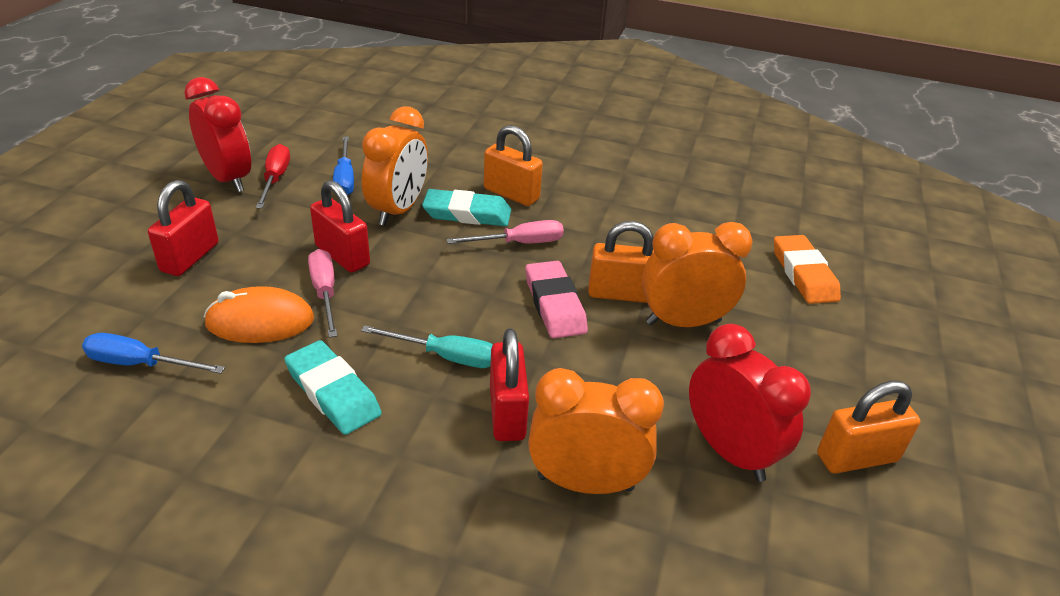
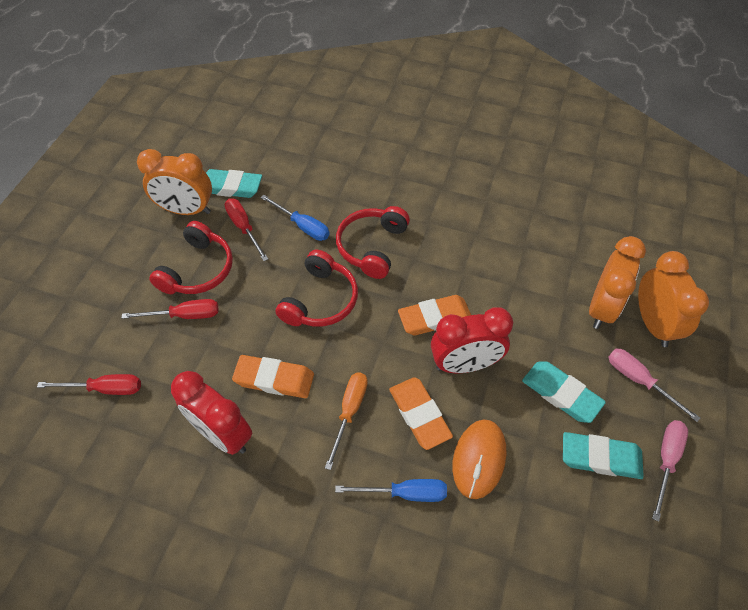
orange eraser: [774,235,841,304] = 1 -> [232,355,314,398] [389,377,453,450] [398,295,471,335] = 3
orange padlock: [484,125,543,206] [588,221,654,303] [817,381,920,474] = 3 -> none = 0
orange screwdriver: none = 0 -> [325,372,368,470] = 1
pink eraser: [525,261,588,338] = 1 -> none = 0
red headphones: none = 0 -> [149,221,233,294] [276,250,358,327] [336,206,410,279] = 3
red padlock: [148,180,219,276] [310,180,370,273] [490,328,529,441] = 3 -> none = 0
red screwdriver: [256,144,290,208] = 1 -> [37,374,141,395] [122,299,219,319] [225,199,268,261] = 3
turquoise eraser: [284,340,382,435] [422,189,511,226] = 2 -> [206,169,262,198] [522,362,606,423] [563,432,644,479] = 3
turquoise screwdriver: [361,325,493,368] = 1 -> none = 0

